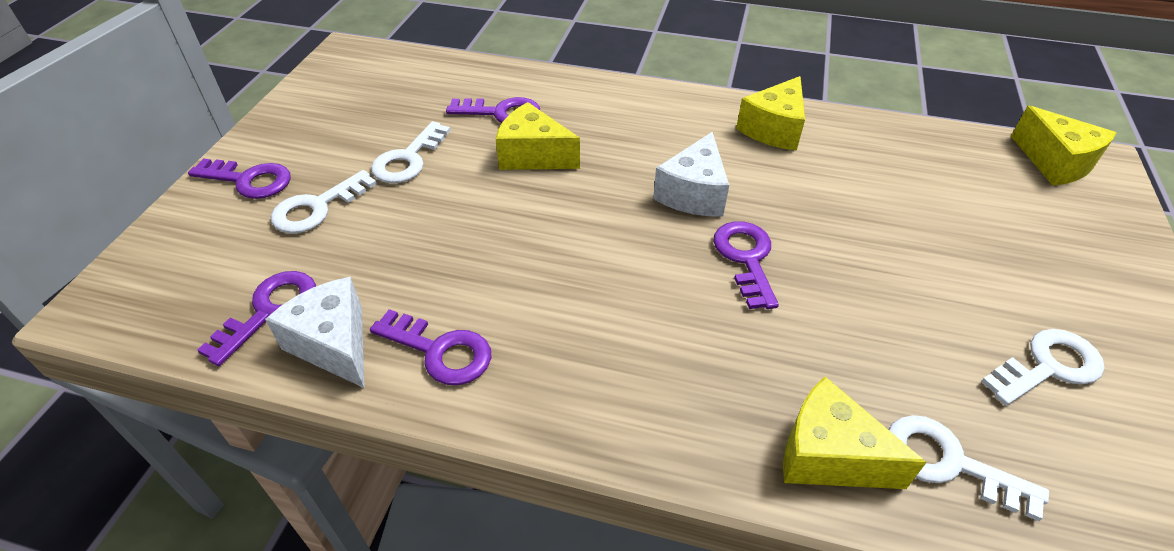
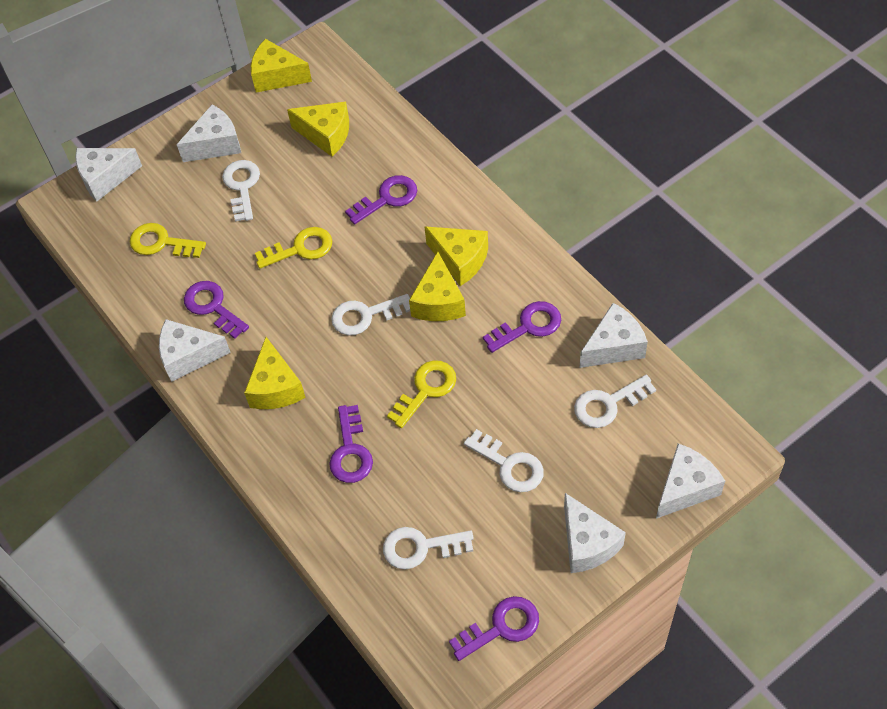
white cheese: [265,277,364,388] [653,132,729,217] = 2 -> [75,148,142,202] [159,319,231,382] [177,105,241,162] [564,493,626,573] [580,303,648,368] [656,443,725,519] = 6
white key: [271,170,377,234] [371,121,451,183] [889,415,1049,521] [981,329,1105,406] = 4 -> [222,160,260,222] [331,294,410,336] [383,527,474,570] [464,429,544,492] [574,375,656,428] = 5
yellow cheese: [496,102,580,170] [736,76,805,151] [783,377,927,489] [1011,106,1116,186] = 4 -> [244,337,306,409] [251,39,312,93] [287,102,349,157] [409,252,466,321] [424,226,488,286] = 5
yellow key: none = 0 -> [130,223,206,258] [255,227,332,269] [387,360,456,428] = 3

